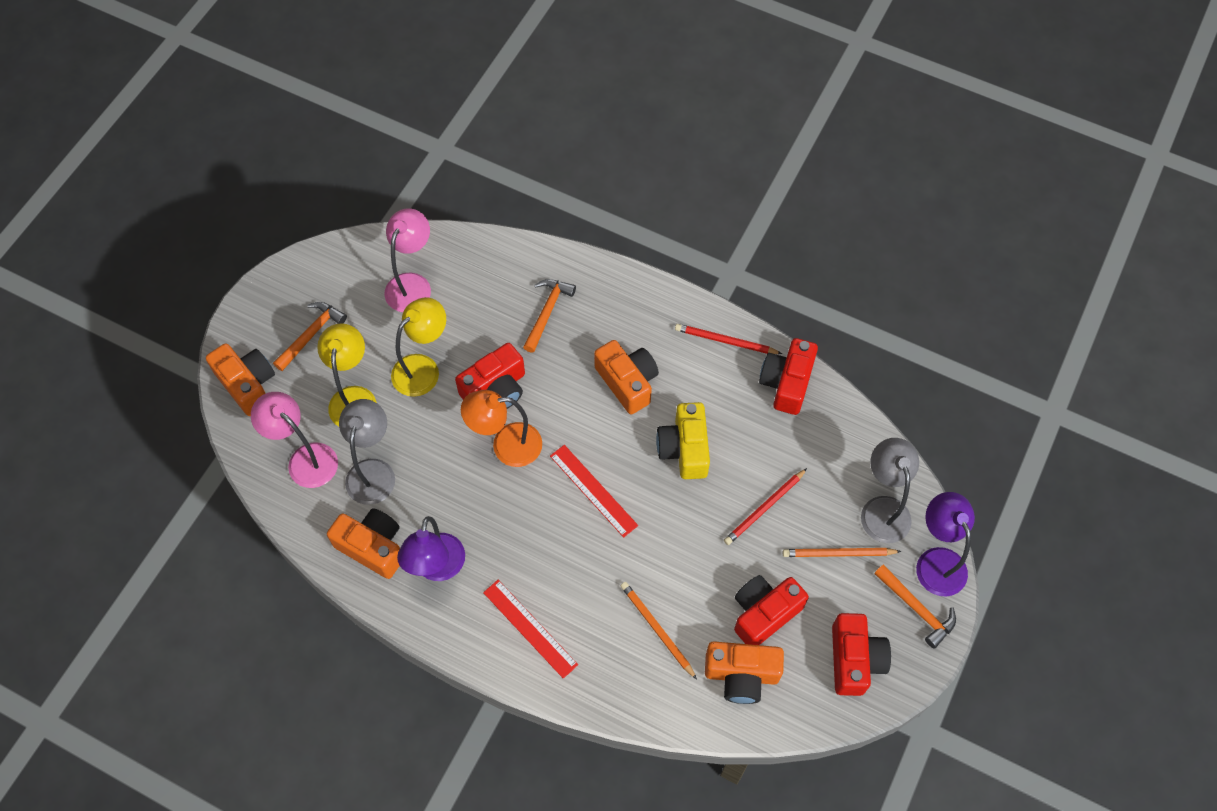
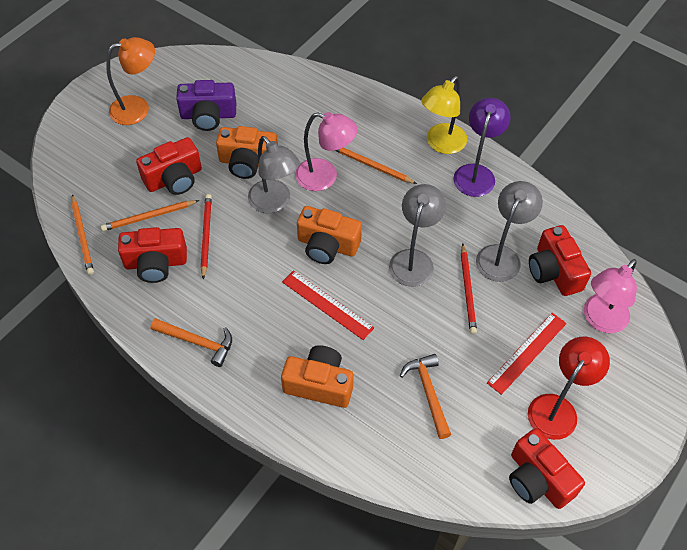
grey lamp: [339,399,395,505] [861,438,919,543] = 2 -> [248,136,300,213] [389,184,446,287] [476,181,543,282] = 3
orange camera: [206,343,275,416] [327,508,400,579] [594,340,659,414] [705,641,784,704] = 4 -> [216,126,278,179] [281,345,354,408] [297,206,362,264] = 3
orange hammer: [273,302,347,371] [523,279,576,353] [874,564,956,649] = 3 -> [151,318,232,367] [400,354,451,439] = 2
orange pencil: [621,582,697,680] [783,548,902,557] = 2 -> [71,194,94,275] [101,200,199,231] [335,148,417,184] = 3
purple camera: none = 0 -> [176,80,236,131] = 1
purple lamp: [397,516,465,581] [916,492,975,596] = 2 -> [453,98,511,197] = 1
red lamp: none = 0 -> [528,337,610,440] = 1
yellow camera: [656,402,710,479] = 1 -> none = 0
yellow lamp: [317,323,377,426] [391,297,446,397] = 2 -> [421,76,467,154] = 1

